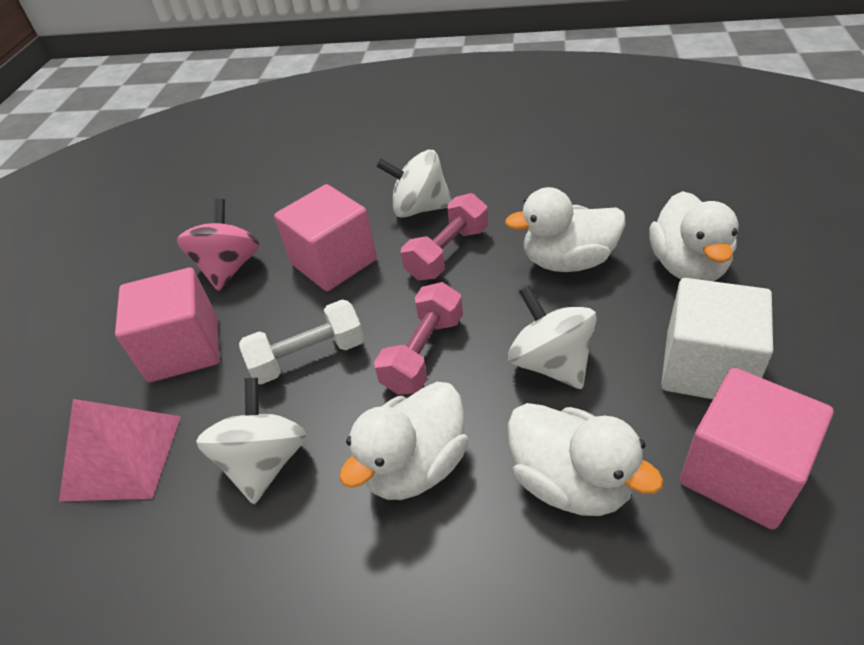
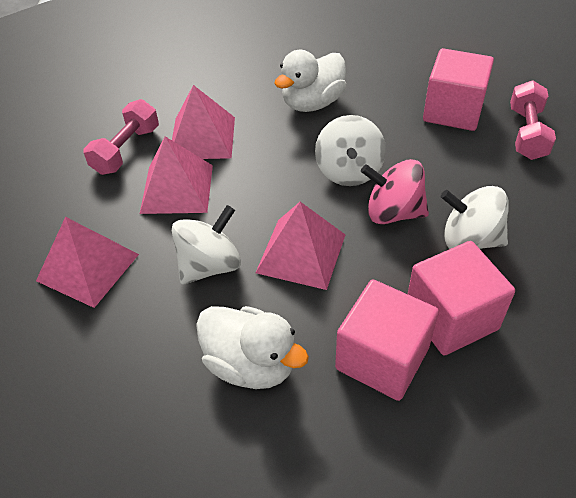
pink pyramid: [59,399,181,502] = 1 -> [36,217,139,308] [140,136,213,214] [172,85,235,159] [256,202,345,290] = 4
white cube: [661,278,773,399] = 1 -> none = 0
white duck: [339,382,468,500] [505,187,626,272] [508,403,664,516] [649,191,739,281] = 4 -> [196,306,309,389] [274,50,346,112] = 2
white dumbbell: [239,300,364,385] = 1 -> none = 0

